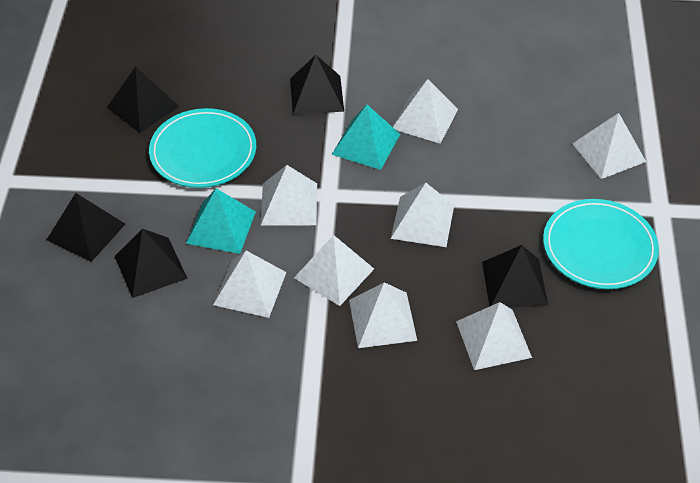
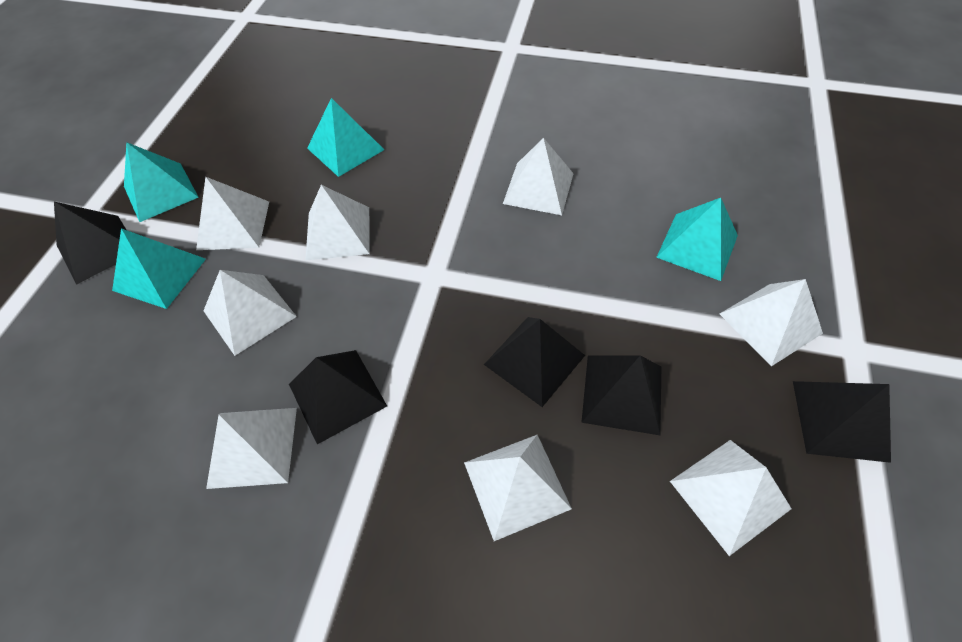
turquoise plate: [149,108,256,188] [543,199,659,289] = 2 -> none = 0
turquoise pyramid: [186,188,256,254] [332,105,400,170] = 2 -> [112,228,206,309] [124,142,199,222] [307,98,384,177] [656,198,738,281] = 4

